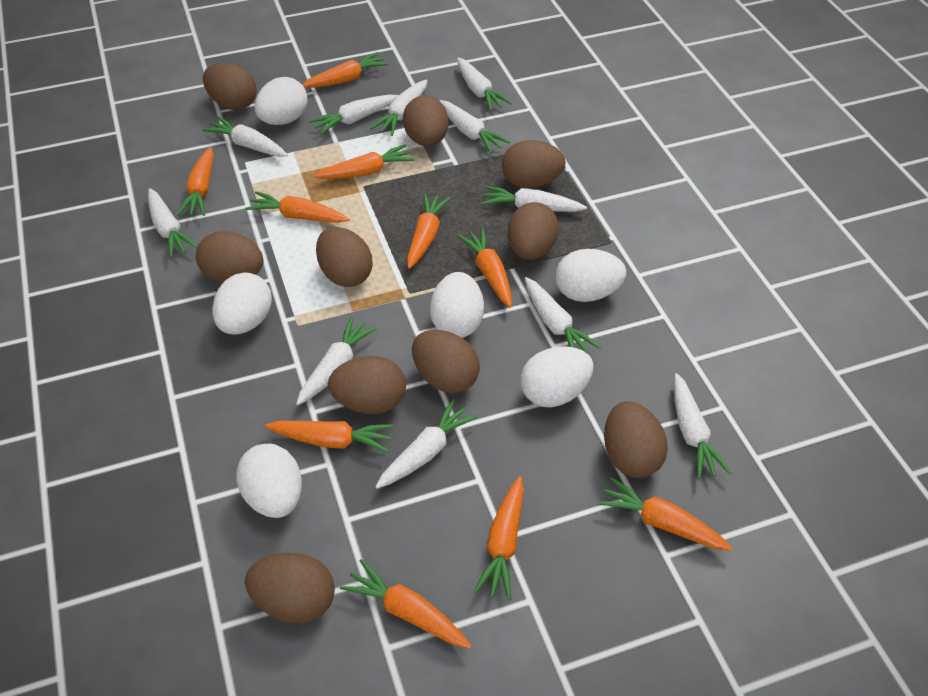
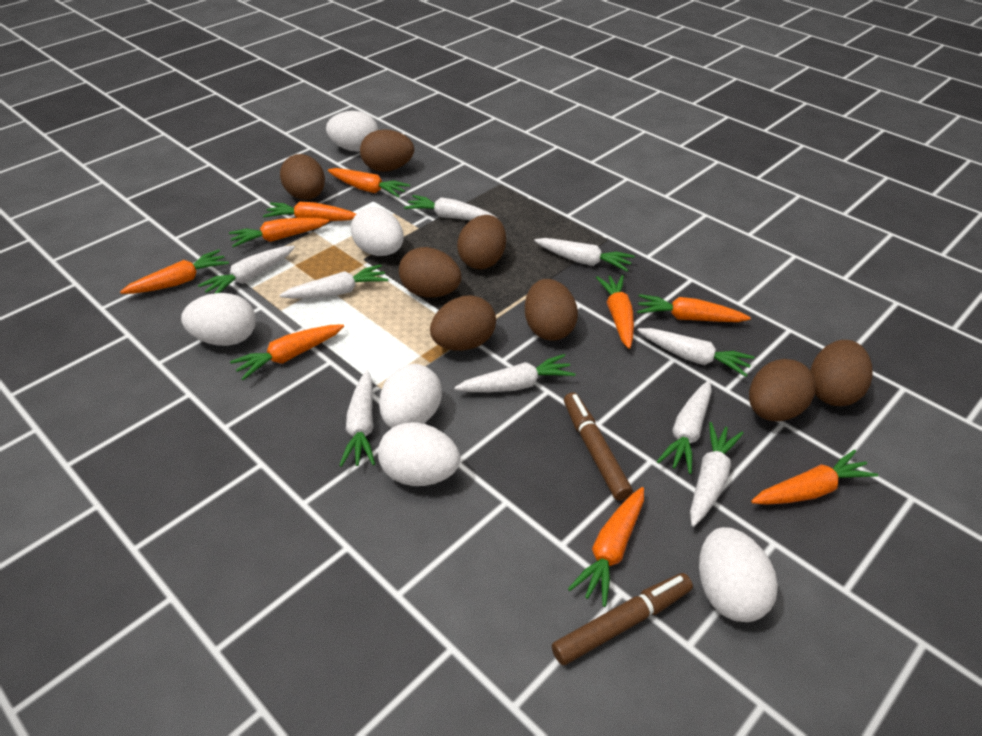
brown egg: [196,231,263,283] [203,62,257,110] [245,553,335,624] [316,227,373,287] [328,356,406,414] [403,96,448,146] [412,330,480,393] [502,140,566,188] [508,202,559,260] [604,401,668,478] = 10 -> [280,154,325,200] [360,129,414,172] [399,247,461,298] [430,295,496,351] [457,215,506,269] [525,279,578,341] [749,359,816,421] [810,340,873,406] = 8
brown marker: none = 0 -> [552,573,693,665] [564,392,633,501] = 2
orange carrot: [177,147,214,216] [245,191,350,223] [265,421,394,452] [302,52,389,88] [314,144,414,179] [340,559,472,649] [407,193,451,269] [457,228,512,308] [474,476,524,600] [598,477,733,551] = 10 -> [120,250,229,294] [229,218,329,247] [230,324,344,380] [263,202,356,221] [328,168,410,198] [568,487,644,607] [596,275,634,349] [637,294,751,322] [751,450,878,505] = 9
white carrot: [148,188,197,258] [202,116,288,157] [296,316,377,405] [309,95,398,135] [370,79,427,136] [376,399,478,489] [439,100,510,153] [457,57,512,111] [481,186,587,212] [525,277,600,354] [674,373,731,479] = 11 -> [198,246,295,293] [280,264,388,299] [339,370,375,467] [404,195,497,220] [454,354,575,392] [534,238,635,272] [637,328,754,377] [657,381,712,474] [690,422,743,527] = 9

